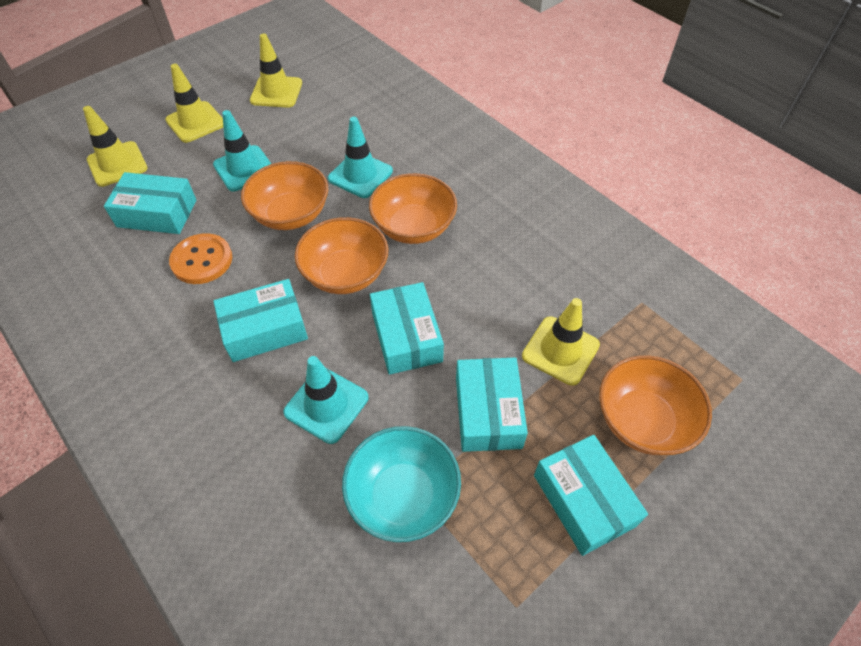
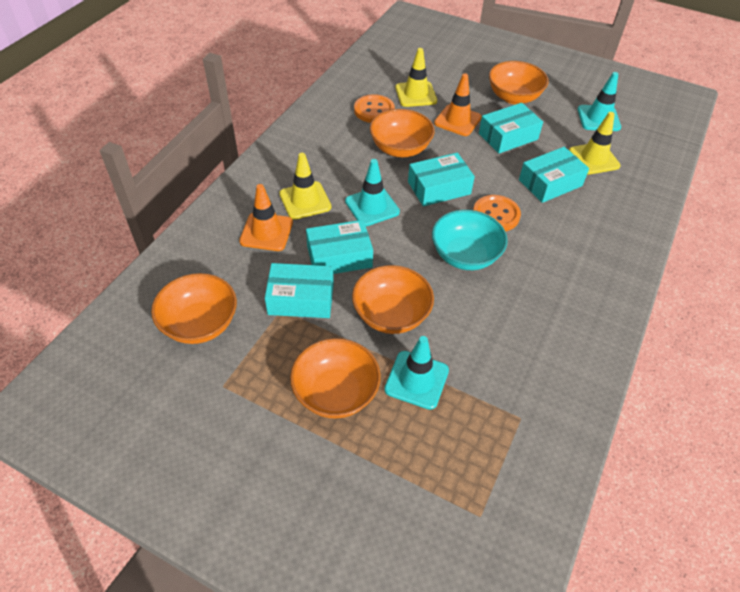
orange bowl: [241,161,328,230] [295,217,388,294] [369,173,457,244] [599,355,712,455] = 4 -> [151,273,237,344] [290,338,381,419] [352,265,434,334] [370,109,435,157] [489,61,549,104] = 5
orange button: [169,233,232,284] = 1 -> [354,94,395,123] [473,195,521,232] = 2
orange traffic cone: none = 0 -> [239,184,293,251] [434,73,482,136] = 2
yellow traffic cone: [83,106,148,187] [165,64,223,143] [250,34,302,108] [522,298,600,386] = 4 -> [279,153,331,220] [395,48,437,107] [569,112,620,174] = 3

